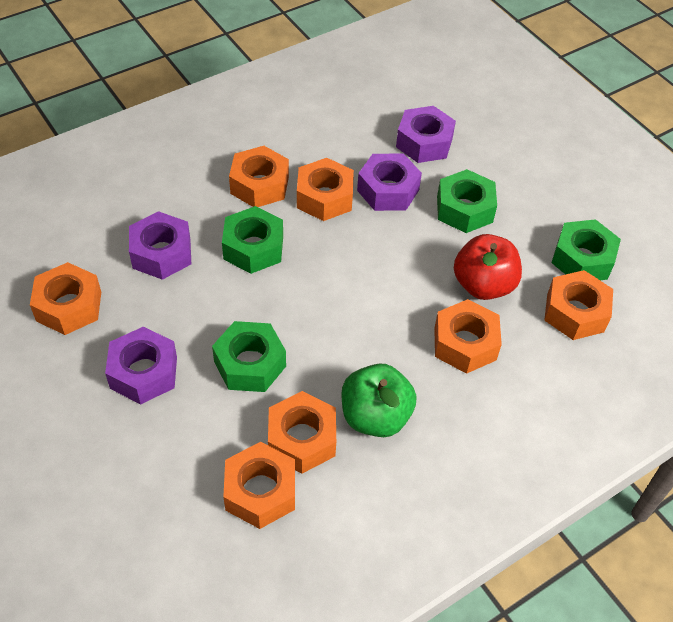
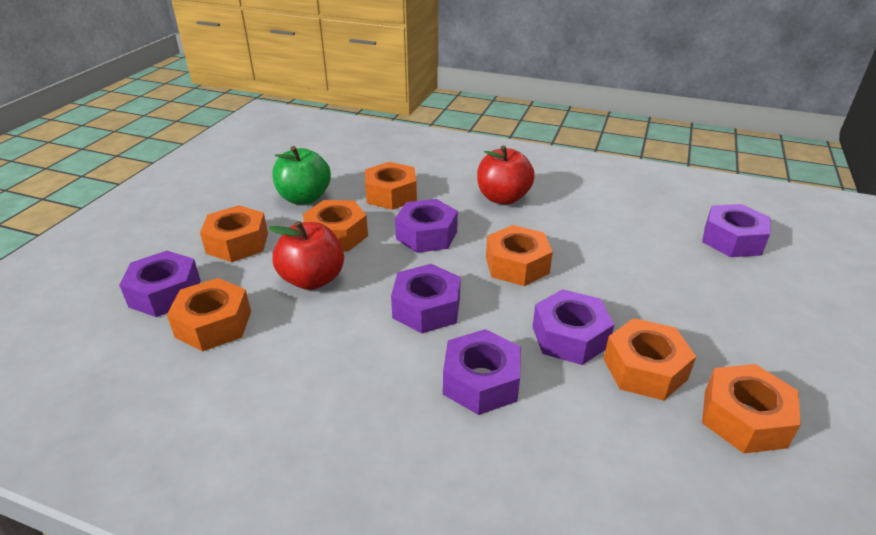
green nut: [212,321,286,392] [222,206,283,274] [437,169,497,233] [551,219,621,280] = 4 -> none = 0
purple nut: [105,327,177,404] [129,211,191,280] [357,154,422,211] [396,106,456,163] = 4 -> [119,251,201,317] [391,264,461,333] [395,199,458,253] [443,329,521,415] [532,289,614,365] [702,204,771,257] = 6
red apple: [454,234,522,300] = 1 -> [268,221,344,290] [477,146,535,205] = 2

